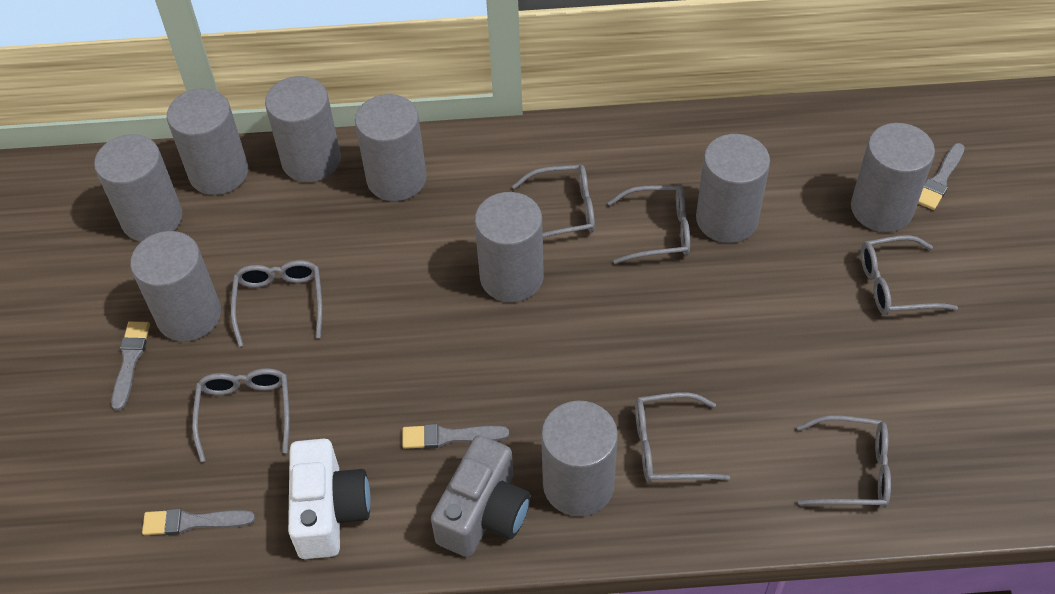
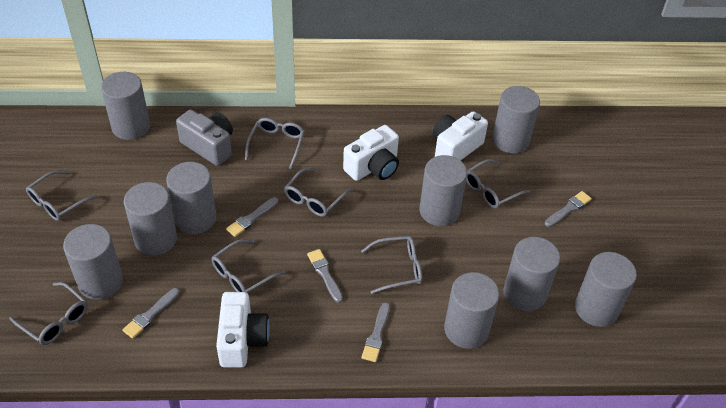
grey brush: [111,321,150,411] [142,509,255,535] [402,424,509,449] [918,143,965,210] = 4 -> [122,288,180,339] [226,197,278,237] [307,249,343,303] [361,302,390,362] [545,191,592,227] = 5
white camera: [288,439,371,559] = 1 -> [216,292,270,368] [343,125,399,181] [433,111,488,160] = 3

